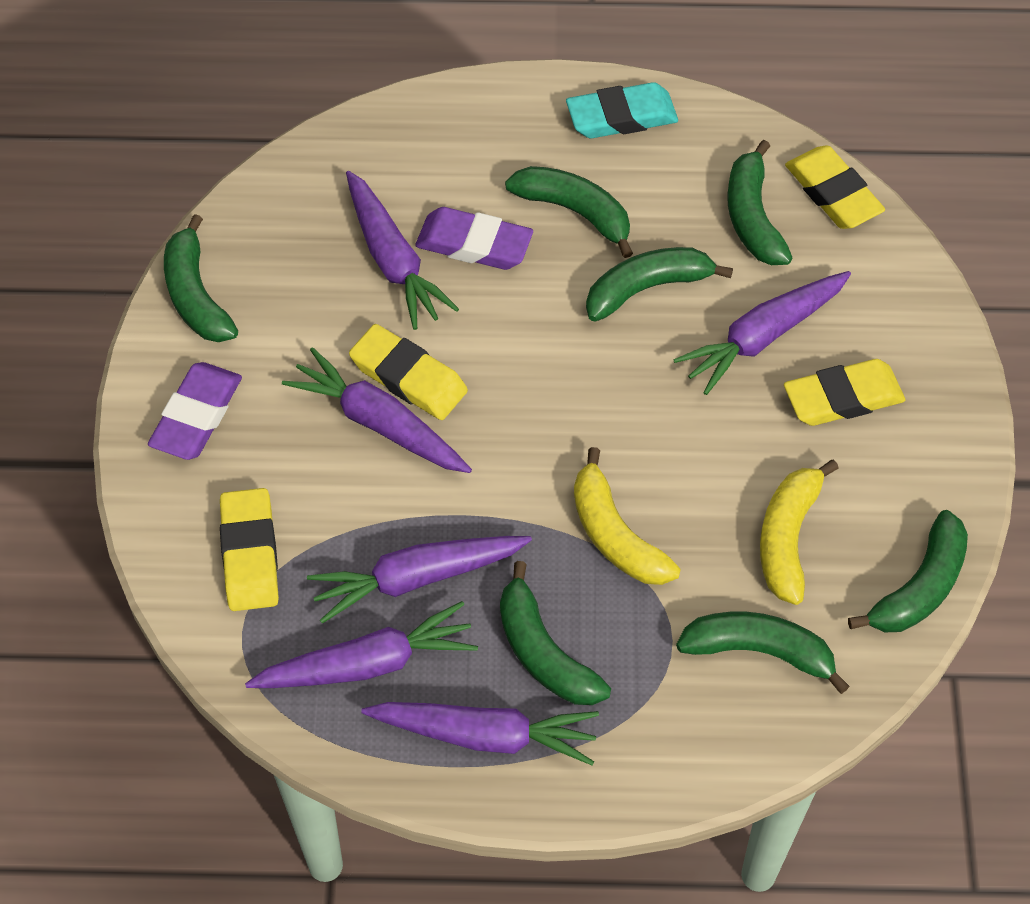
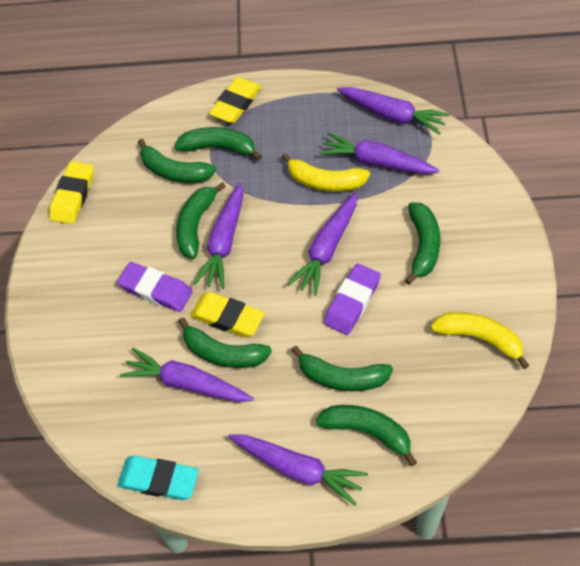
yellow eraser: [220,488,279,611] [349,324,468,420] [784,359,905,426] [785,145,885,229] = 4 -> [50,161,94,224] [190,292,265,338] [209,77,262,123] = 3

